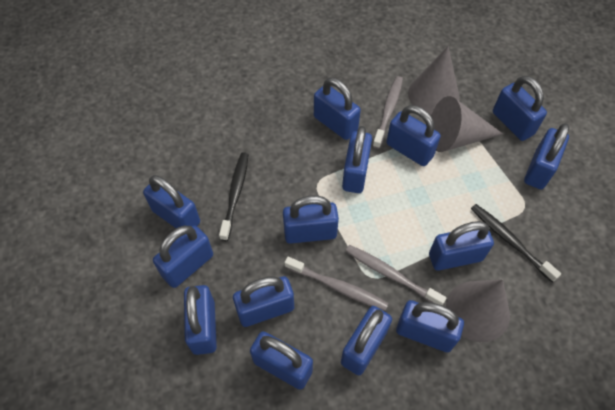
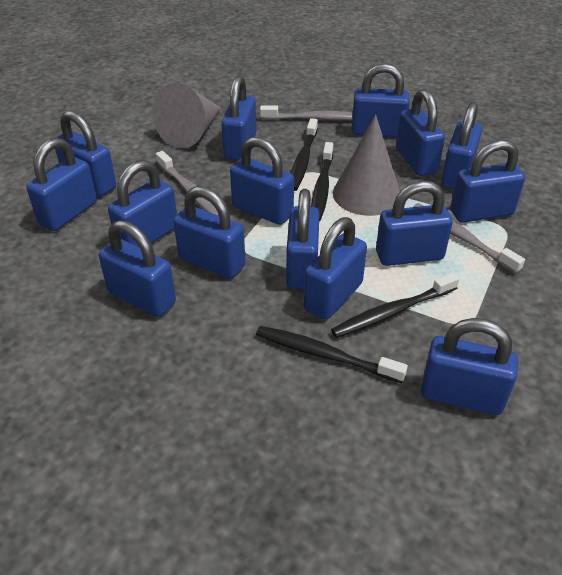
black toothbrush: [219,152,249,241] [471,204,561,282] = 2 -> [256,326,408,383] [291,118,318,191] [311,142,333,221] [331,273,459,338] = 4
blue padlock: [143,175,200,228] [153,226,213,288] [184,285,217,355] [233,276,294,327] [250,332,313,390] [283,196,339,244] [314,78,361,140] [341,306,392,375] [342,126,372,193] [386,105,441,166] [396,300,464,352] [429,221,494,271] [493,76,547,141] [524,123,569,189] = 14 -> [26,138,97,231] [55,110,116,196] [99,220,176,317] [108,160,177,248] [173,186,246,279] [221,75,256,160] [230,137,294,225] [286,189,320,289] [304,217,367,320] [351,63,410,138] [376,181,453,266] [396,89,445,176] [421,318,518,415] [441,102,482,190] [450,140,525,223] = 15
grey cone: [408,46,460,115] [431,96,503,152] [446,279,510,342] = 3 -> [152,83,221,148] [333,115,400,216] = 2

